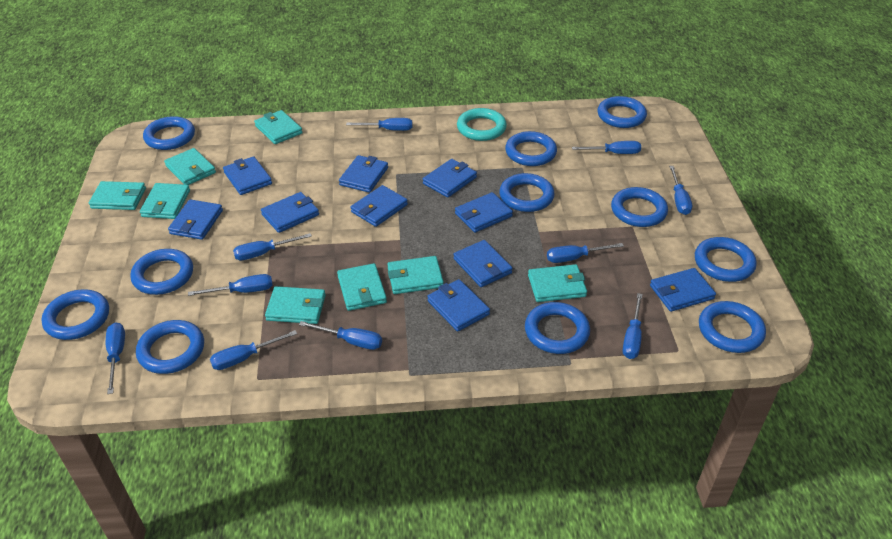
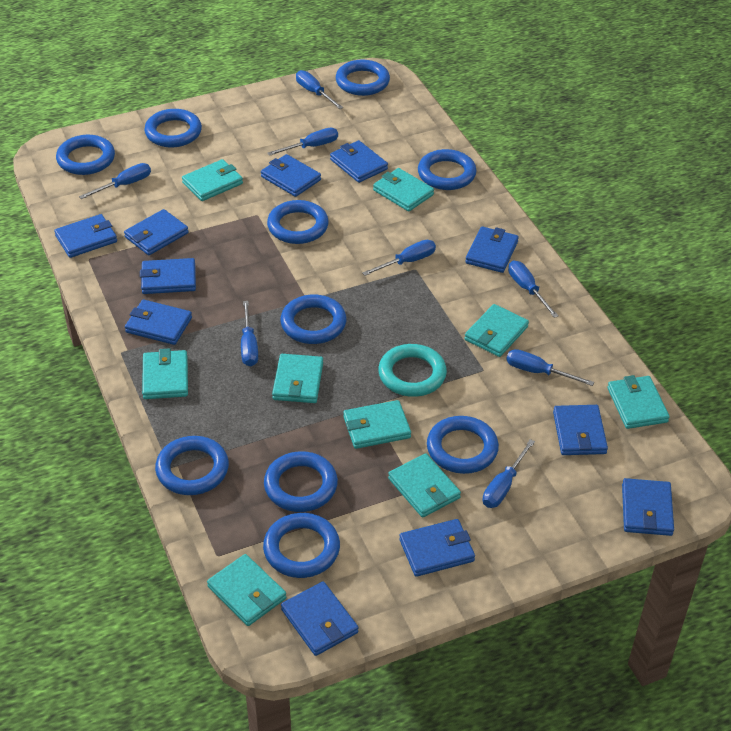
blue ring: [41,290,109,340] [130,249,193,295] [136,320,204,374] [143,116,195,150] [499,173,555,212] [505,131,557,166] [525,302,590,354] [597,96,647,128] [611,187,668,227] [695,237,757,282] [699,301,766,353] = 11 -> [56,135,115,175] [144,109,202,147] [155,436,229,495] [263,513,340,578] [264,451,338,512] [267,200,329,244] [280,294,346,344] [336,60,390,96] [418,149,476,190] [427,416,499,474] = 10
blue screwdriver: [106,322,125,394] [188,274,273,296] [210,330,297,370] [233,233,312,260] [299,321,382,350] [346,118,412,131] [547,243,624,263] [572,141,641,154] [623,293,643,359] [669,166,692,215] = 10 -> [79,163,151,199] [241,301,258,366] [267,128,338,156] [296,70,343,109] [362,240,436,276] [483,439,535,508] [506,349,594,386] [508,261,558,318] = 8
blue wallet: [168,199,223,240] [223,156,272,195] [261,192,319,233] [339,155,388,193] [351,185,408,227] [423,159,477,198] [427,279,490,332] [453,240,513,287] [455,192,513,233] [650,268,716,312] = 10 -> [54,214,117,258] [124,209,189,255] [125,299,192,345] [140,258,196,294] [261,154,321,197] [281,581,359,656] [330,140,388,183] [399,519,475,577] [465,227,519,273] [553,405,608,455] [622,478,674,536] = 11
turquoise wallet: [89,181,146,210] [140,183,190,219] [164,148,216,185] [254,110,303,144] [265,286,326,324] [337,263,387,311] [387,256,444,294] [528,264,587,302] = 8 -> [142,348,188,399] [182,159,243,201] [207,554,286,626] [272,354,323,403] [343,400,411,449] [373,168,434,211] [388,454,461,518] [464,304,529,357] [608,375,670,429] = 9

